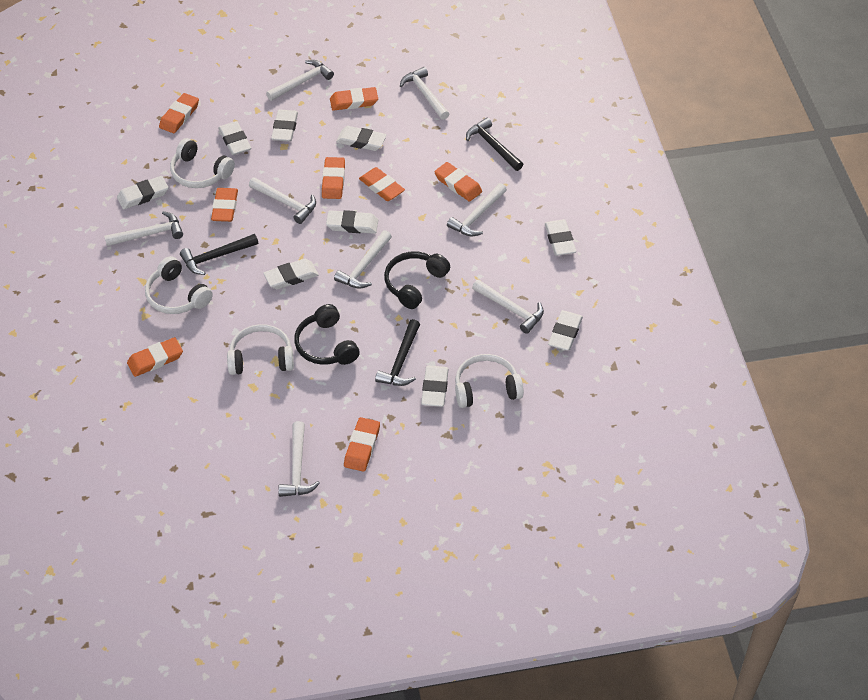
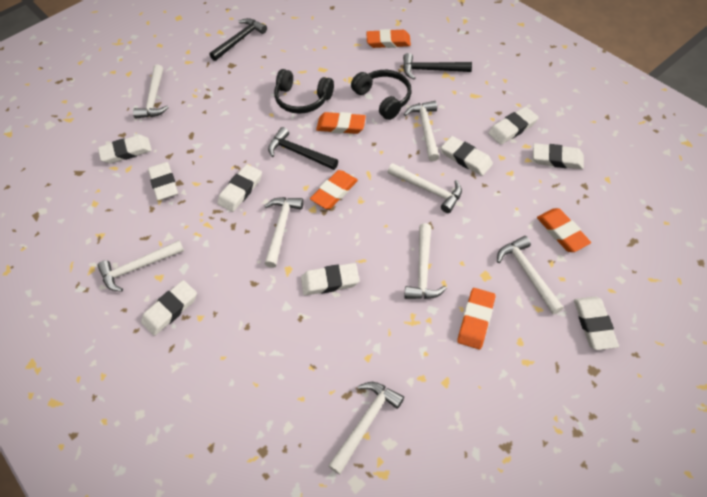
orange eraser: [127,337,183,377] [159,93,199,133] [211,188,238,222] [322,157,345,199] [330,87,378,111] [344,417,380,472] [359,167,405,201] [434,162,482,202] = 8 -> [310,170,358,209] [316,112,366,134] [366,29,411,48] [457,288,495,349] [537,208,591,252] = 5
white headphones: [145,256,213,314] [170,138,235,188] [227,324,294,375] [455,354,524,408] = 4 -> none = 0

